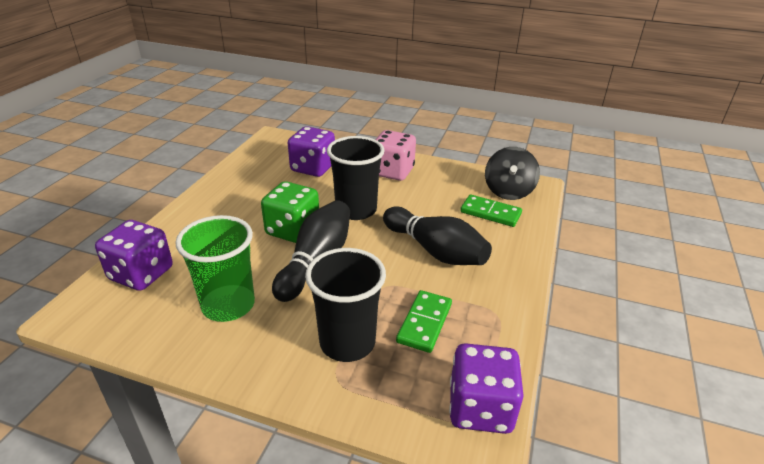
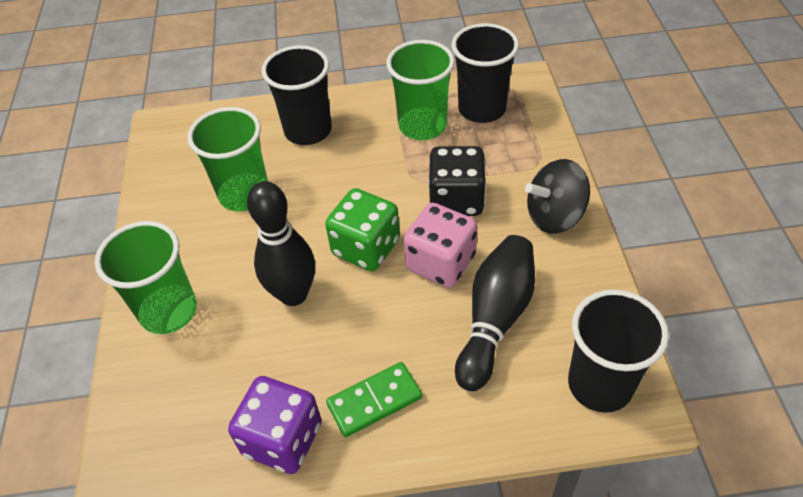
black cup: [305,248,386,362] [327,136,385,220] = 2 -> [262,45,332,145] [452,23,519,123] [568,290,669,413] = 3
black dice: none = 0 -> [428,146,486,216] = 1
green cup: [175,215,255,322] = 1 -> [95,221,197,334] [187,107,268,212] [386,40,455,140] = 3
green domino: [396,290,452,353] [460,194,522,227] = 2 -> [326,362,422,437] = 1
purple dice: [95,220,173,291] [288,126,335,177] [449,343,524,434] = 3 -> [228,376,321,474] = 1

